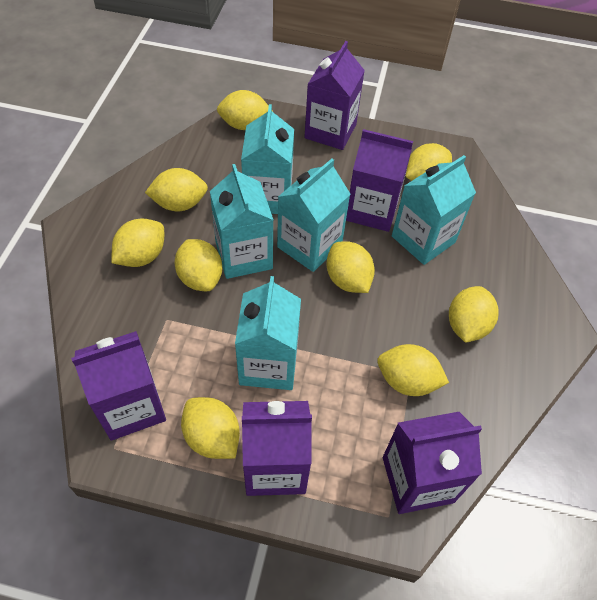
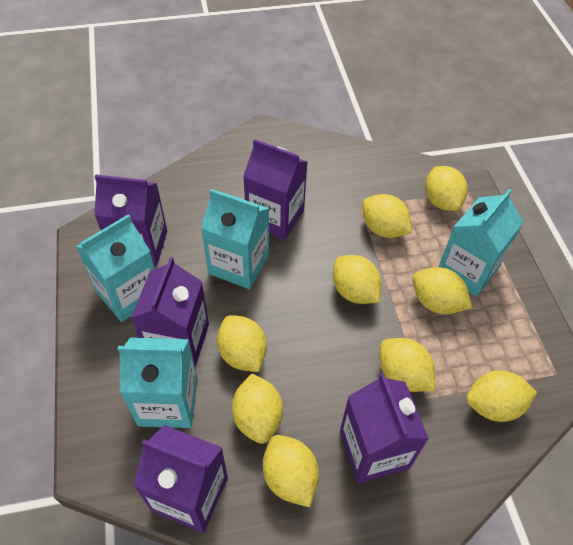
turquoise carton: [210,164,274,279] [235,276,301,390] [241,104,294,214] [277,159,350,272] [392,155,476,265] = 5 -> [76,214,155,322] [118,337,198,428] [201,189,269,289] [439,189,524,297] = 4

